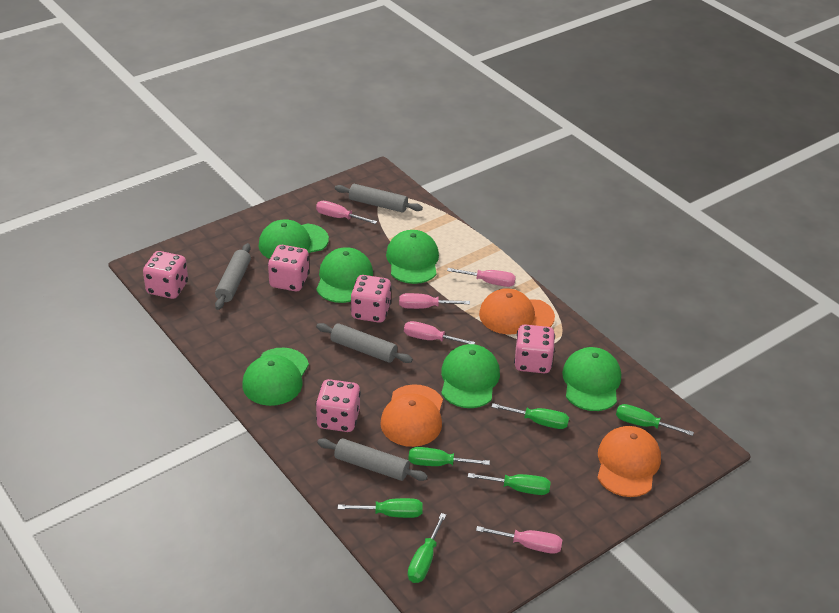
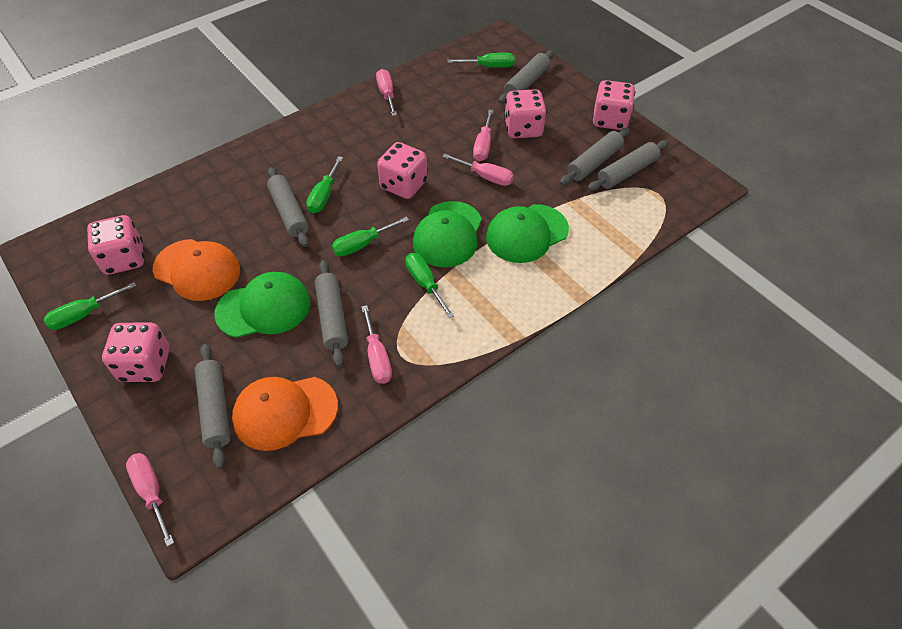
green cap: [242,348,309,406] [258,220,329,259] [316,247,373,303] [386,230,439,284] [441,344,500,408] [562,347,621,411] = 6 -> [214,272,310,338] [413,201,482,267] [486,204,569,263] = 3
green screwdriver: [338,498,423,518] [408,447,490,466] [408,513,446,583] [468,473,551,495] [491,403,569,429] [616,404,694,436] = 6 -> [44,282,136,330] [306,156,343,213] [332,216,409,256] [405,253,454,318] [448,53,515,68] = 5
grey rolling pin: [215,243,251,310] [316,323,413,363] [317,438,428,481] [335,184,423,213] = 4 -> [195,344,231,469] [267,167,309,247] [315,260,348,367] [499,50,554,104] [560,128,630,185] [587,140,669,191] = 6
orange cap: [380,384,443,447] [479,288,555,334] [597,426,661,497] = 3 -> [153,239,240,301] [232,377,338,451] = 2

